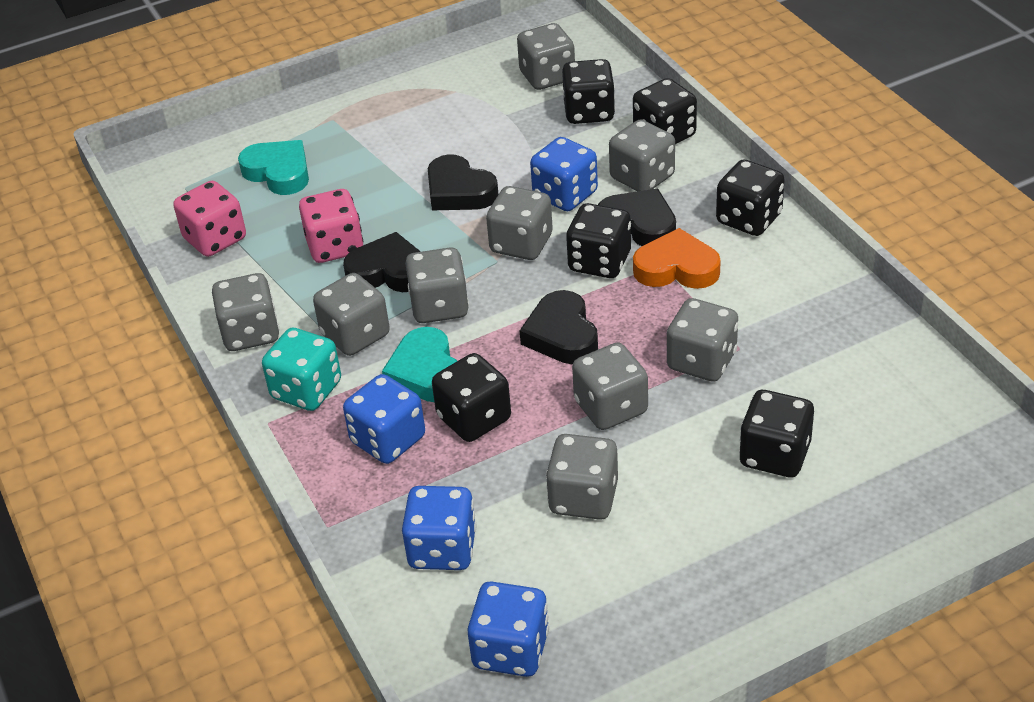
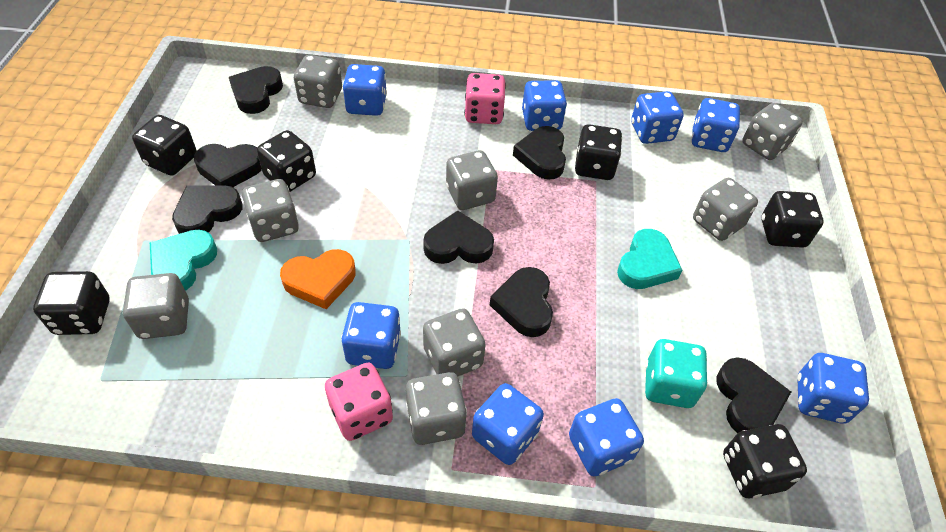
black heart: [343,232,421,292] [428,154,499,210] [520,290,598,364] [598,189,676,246] = 4 -> [172,185,243,234] [194,144,262,187] [229,66,283,114] [423,210,494,264] [490,267,553,337] [513,126,566,180] [716,357,791,433] = 7
blue dice: [343,374,425,464] [402,486,476,570] [468,582,549,677] [530,137,598,211] = 4 -> [341,302,401,369] [343,64,387,116] [472,383,544,465] [522,80,567,131] [569,398,644,477] [631,91,684,144] [691,98,740,152] [797,353,869,424] = 8
grey dice: [212,273,279,351] [313,273,390,356] [405,247,469,323] [486,186,553,260] [517,23,575,90] [546,434,618,520] [572,342,648,430] [609,119,675,191] [667,298,738,382] = 9 -> [123,273,189,339] [242,179,299,242] [294,55,342,108] [406,372,467,445] [423,308,486,377] [446,150,498,210] [693,178,758,241] [742,103,803,160] = 8

